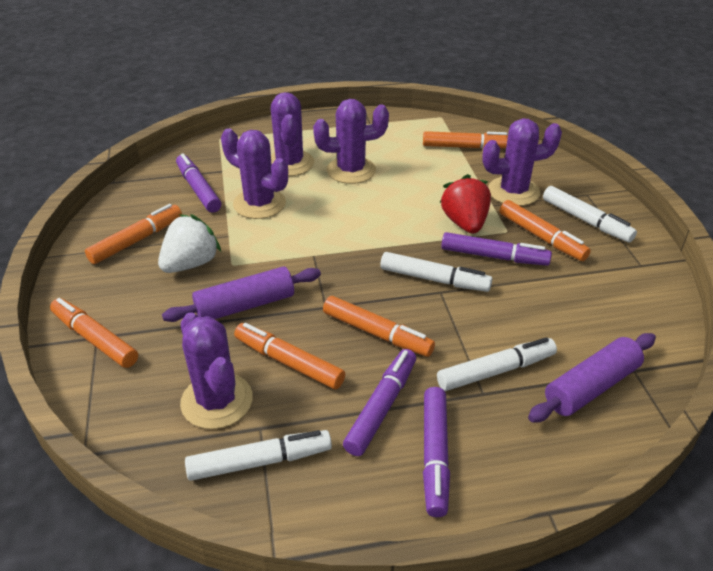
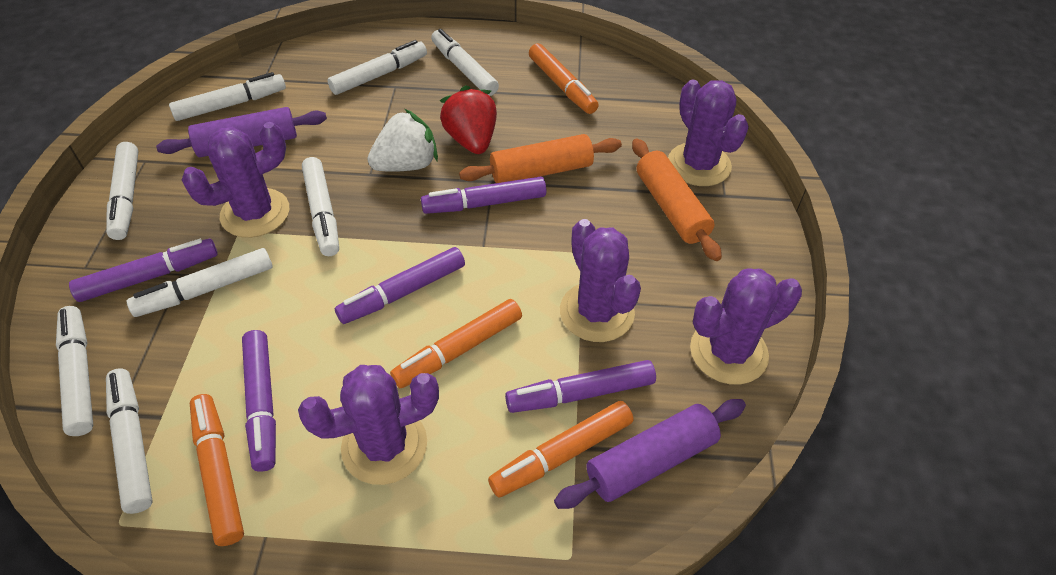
orange marker: [50,298,138,368] [85,204,182,264] [234,323,345,390] [323,296,435,357] [423,131,508,149] [500,200,591,261] = 6 -> [190,394,244,546] [390,299,522,388] [488,401,634,497] [529,43,599,114] = 4
orange rolling pin: none = 0 -> [459,134,622,183] [632,139,722,261] = 2
purple marker: [176,154,221,213] [343,349,416,456] [423,387,450,517] [441,232,552,266] = 4 -> [69,239,218,302] [242,330,276,472] [335,247,465,324] [421,177,546,214] [505,360,656,413] = 5
white marker: [185,430,332,481] [380,252,492,292] [437,337,557,391] [543,186,637,243] = 4 -> [56,306,93,436] [106,142,138,240] [106,369,153,514] [127,248,273,317] [169,72,286,121] [302,157,339,256] [327,40,427,95] [431,29,499,96] = 8

